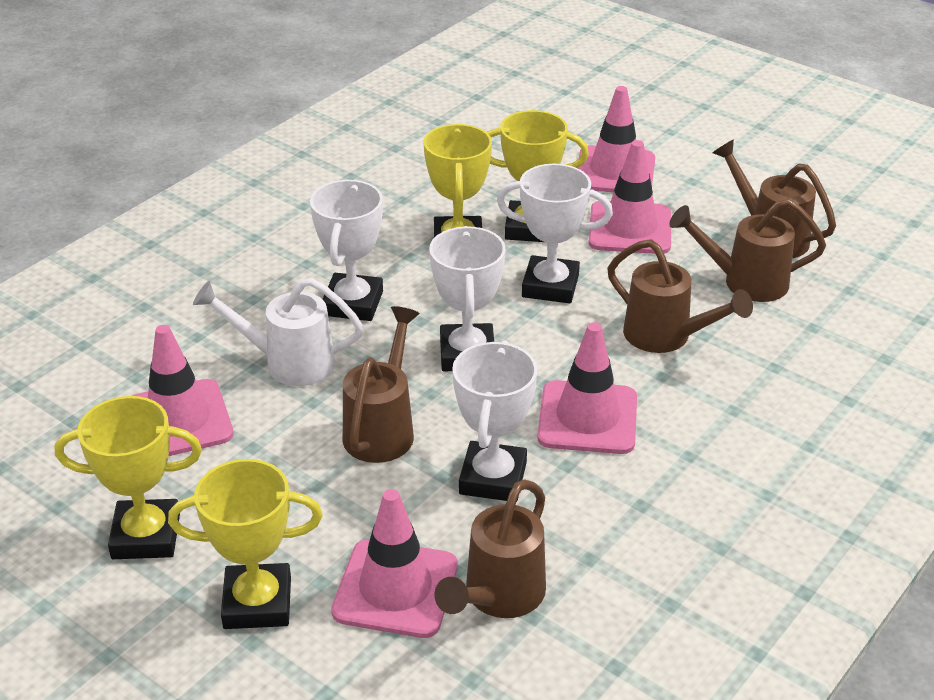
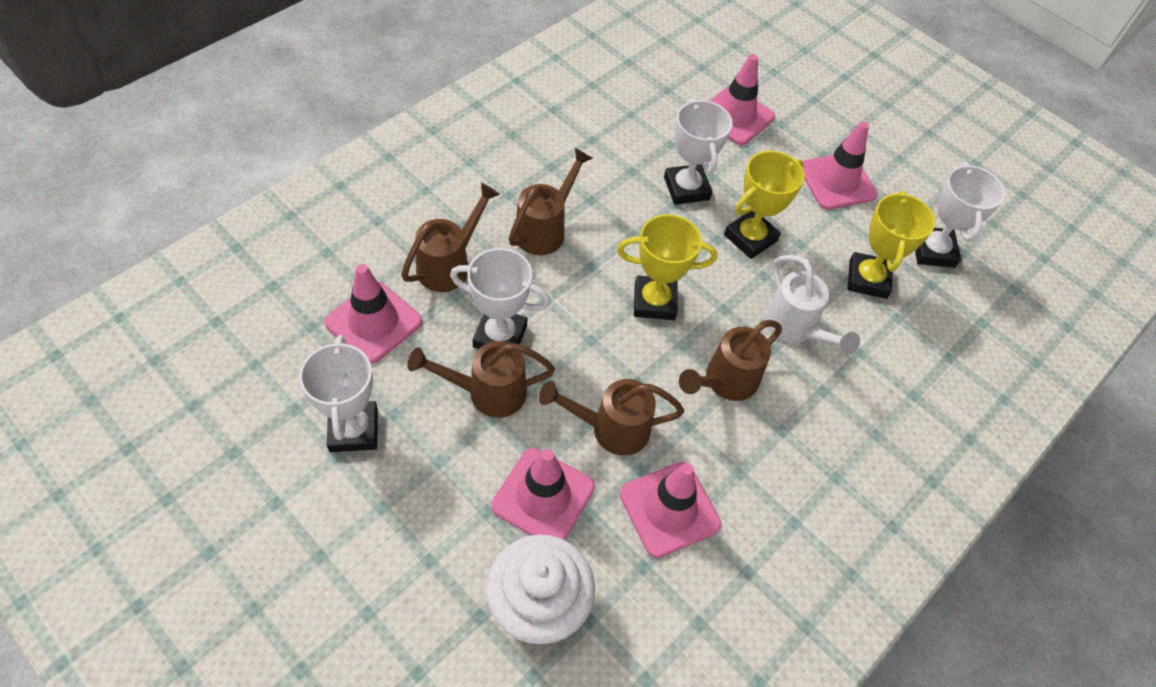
white cupcake: none = 0 -> [486,534,595,644] = 1
yellow trophy: [55,396,202,559] [168,459,323,629] [423,124,492,238] [487,110,589,242] = 4 -> [617,214,717,320] [724,151,805,259] [848,191,935,299] = 3

